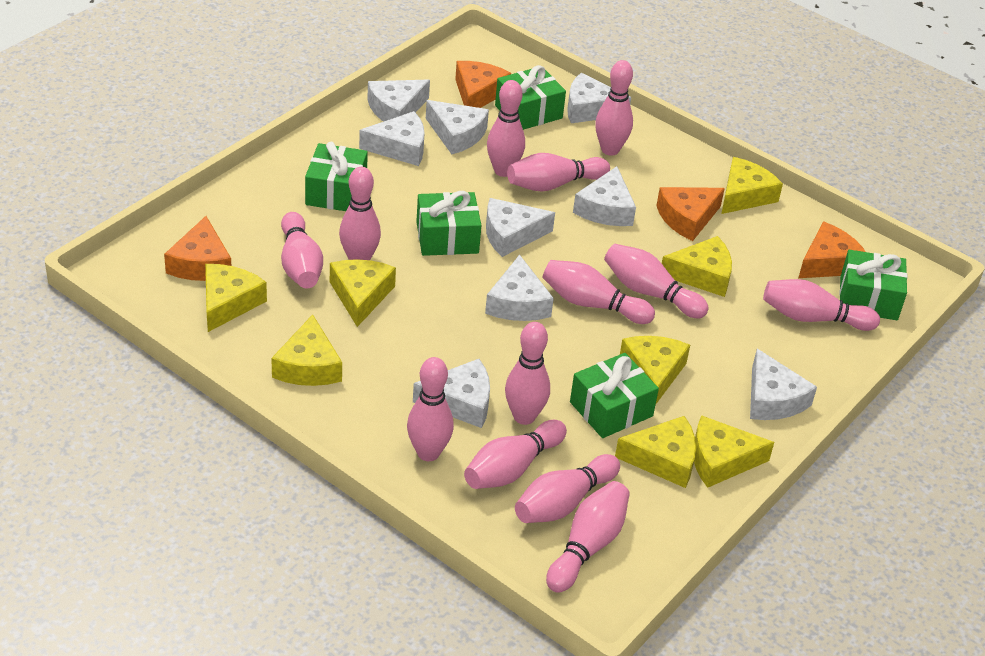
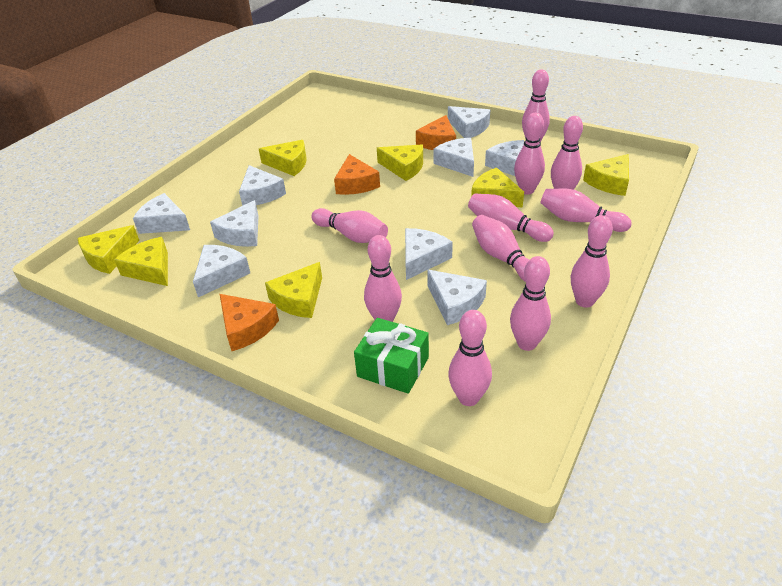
green gift: [305,142,368,211] [416,191,481,256] [495,65,566,130] [570,353,659,438] [839,250,907,320] = 5 -> [354,318,429,394] = 1
orange cheese: [164,216,231,281] [455,61,511,108] [656,187,725,241] [799,221,866,278] = 4 -> [220,294,279,351] [334,154,380,195] [416,115,456,150] = 3
pink bowling pin: [281,212,323,288] [339,167,381,260] [407,357,454,461] [464,420,567,489] [487,80,525,177] [505,322,550,425] [507,153,610,192] [515,454,620,523] [542,260,655,324] [546,481,630,592] [595,60,633,156] [604,244,709,318] [763,279,880,331] = 13 -> [311,208,388,243] [364,235,402,322] [448,310,492,406] [468,194,554,242] [472,215,529,282] [510,256,551,351] [514,113,545,195] [522,70,550,142] [540,189,632,232] [551,116,583,190] [571,215,613,308] = 11
yellow cheese: [205,264,267,332] [271,314,342,386] [330,259,396,327] [615,416,696,488] [620,336,690,404] [662,236,732,297] [694,415,774,488] [721,157,783,214] = 8 -> [77,225,139,274] [114,237,168,286] [259,140,307,176] [265,262,322,318] [377,145,423,181] [471,168,524,208] [583,154,629,196] = 7

